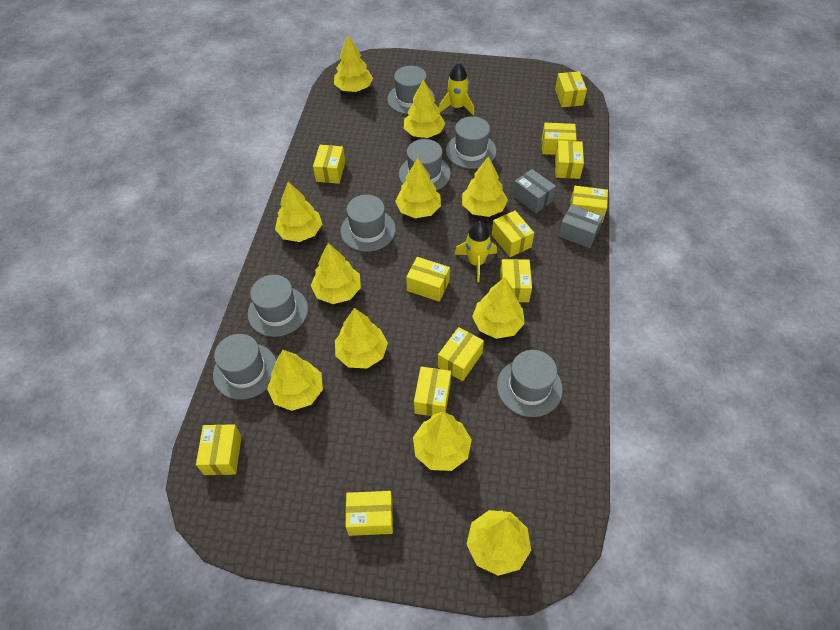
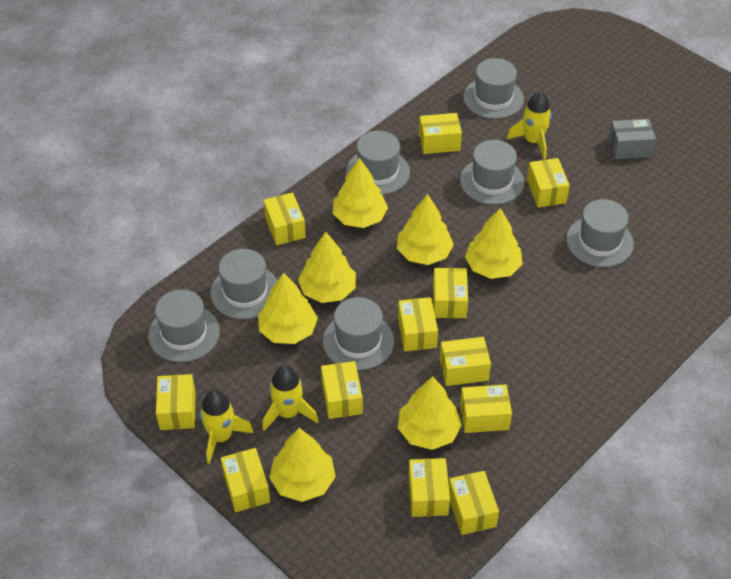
grey box: [513,169,556,213] [558,204,604,248] = 2 -> [608,119,656,159] = 1
yellow rocket: [439,63,474,116] [454,221,497,282] = 2 -> [200,390,253,464] [262,365,318,431] [507,91,551,159] = 3
yellow tree: [267,350,323,411] [275,182,322,242] [311,243,361,304] [334,35,373,92] [335,308,388,368] [395,158,441,218] [404,79,445,138] [413,412,472,471] [462,156,508,217] [467,510,531,576] [472,277,525,339] = 11 -> [258,272,318,344] [269,428,336,502] [298,232,356,303] [333,158,388,228] [397,194,454,265] [398,376,462,450] [465,208,522,279] = 7

